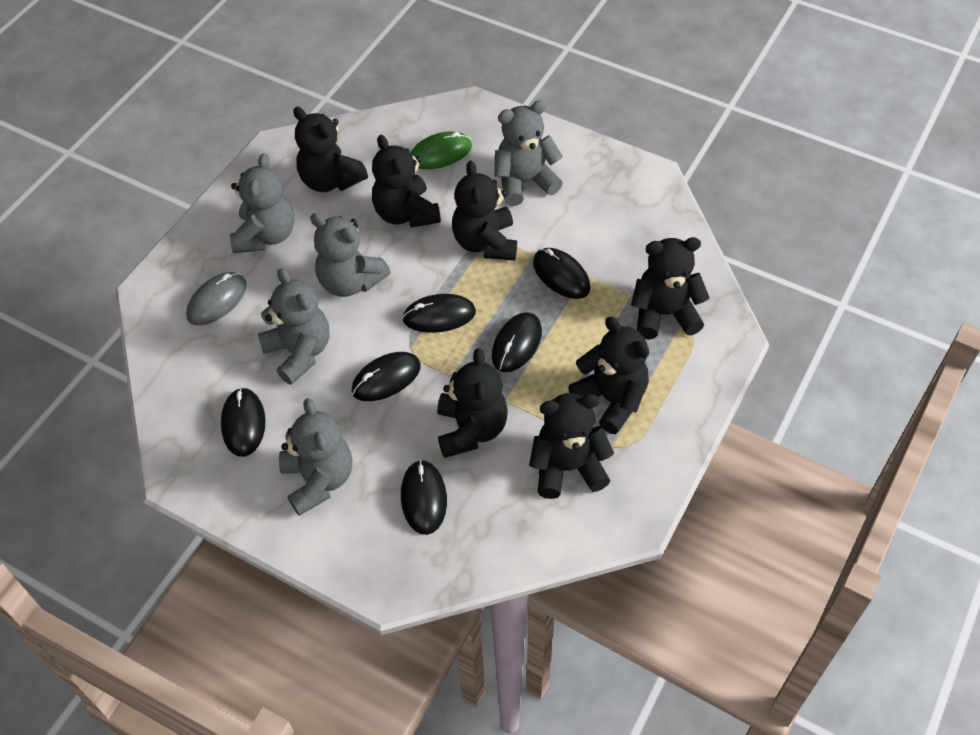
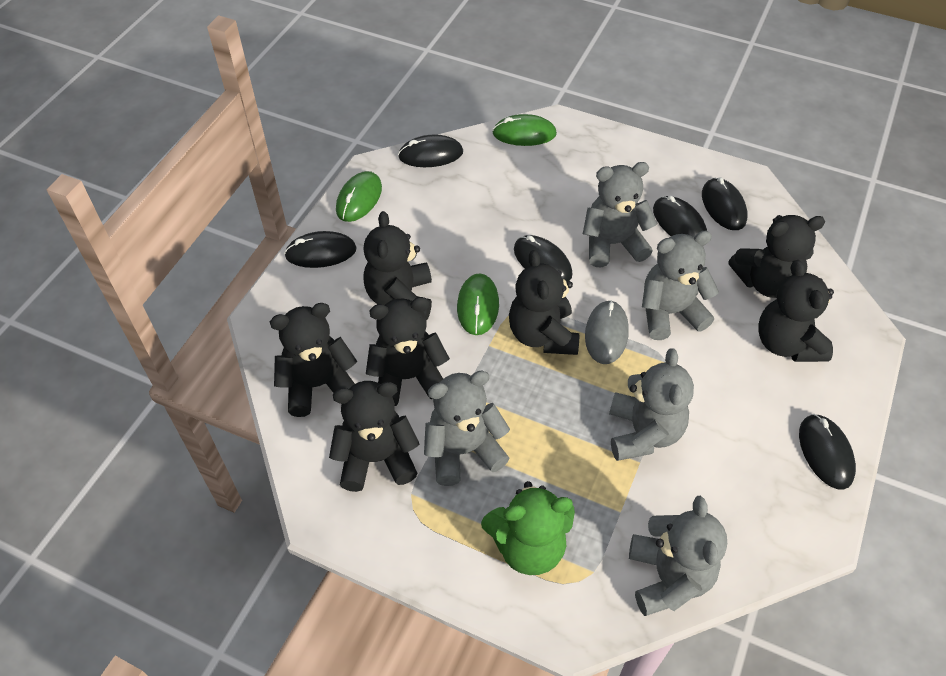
green mouse: [410,132,472,169] = 1 -> [336,171,382,222] [457,273,499,335] [492,114,557,146] = 3
green teddy bear: none = 0 -> [481,481,575,575] = 1

